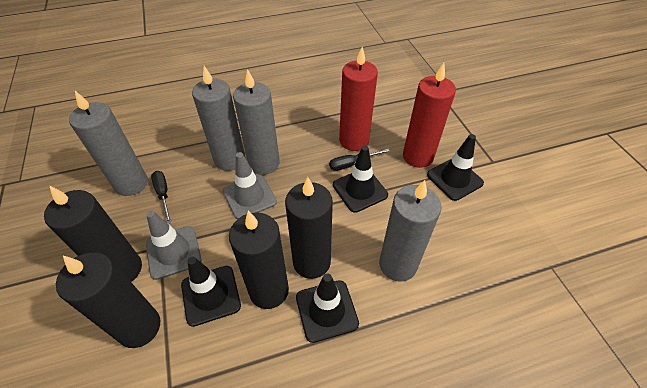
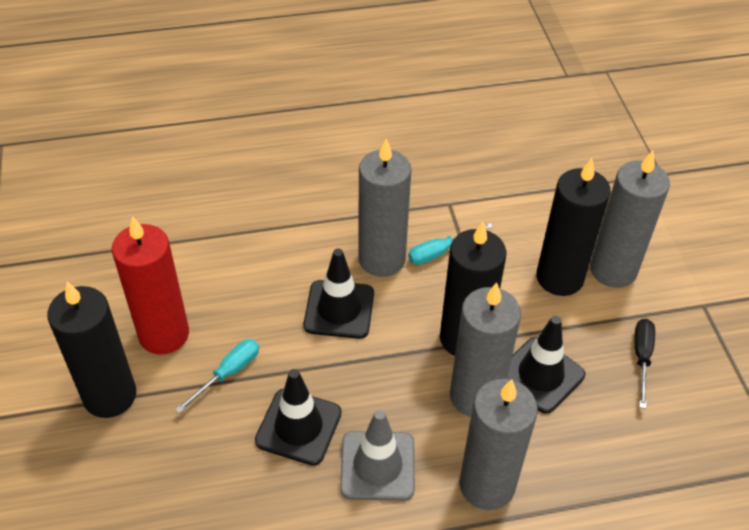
black candle: [44,185,142,282] [56,252,160,348] [229,211,289,309] [285,177,333,279] = 4 -> [47,282,136,418] [440,222,507,356] [536,158,611,296] = 3
black screwdriver: [151,171,172,224] [329,149,389,171] = 2 -> [634,319,655,409] = 1
black traffic cone: [181,257,241,327] [296,274,359,343] [333,145,388,213] [427,134,484,201] = 4 -> [255,369,342,466] [304,248,374,339] [507,316,585,414] = 3
grey traffic cone: [146,211,202,280] [223,152,277,219] = 2 -> [340,410,415,501] = 1
red candle: [339,47,378,151] [403,63,456,168] = 2 -> [112,216,189,355] = 1
turquoise screwdriver: none = 0 -> [175,339,259,413] [408,223,493,265] = 2

